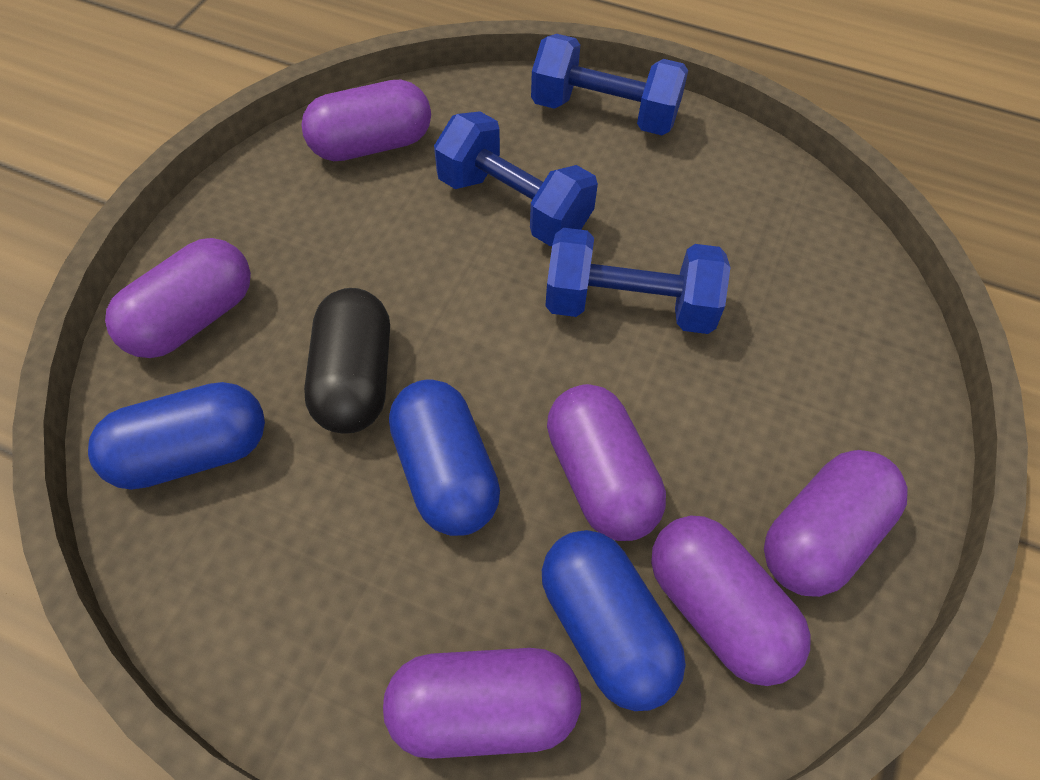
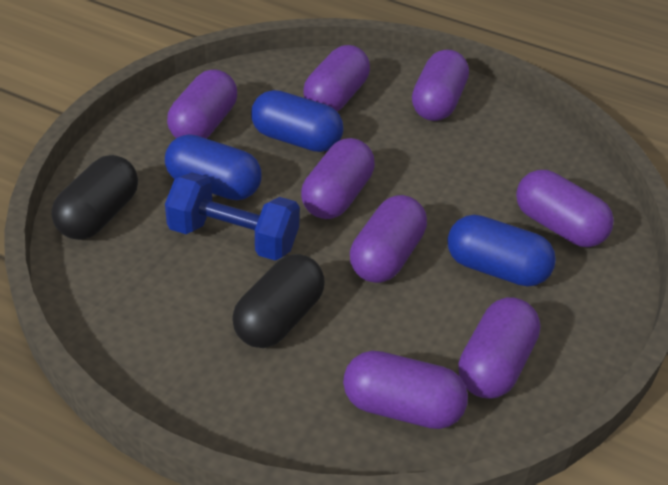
black capsule: [304,288,390,434] = 1 -> [51,155,138,240] [232,254,325,348] = 2
blue dumbbell: [434,111,598,246] [531,34,688,135] [545,228,730,334] = 3 -> [165,172,300,261] = 1
purple capsule: [105,238,251,358] [301,80,431,161] [383,648,581,759] [547,384,666,541] [651,516,811,686] [764,450,907,597] = 6 -> [167,69,237,139] [301,138,375,219] [303,45,370,111] [343,351,468,429] [350,195,427,283] [412,49,469,121] [458,297,540,398] [516,170,614,247] = 8

